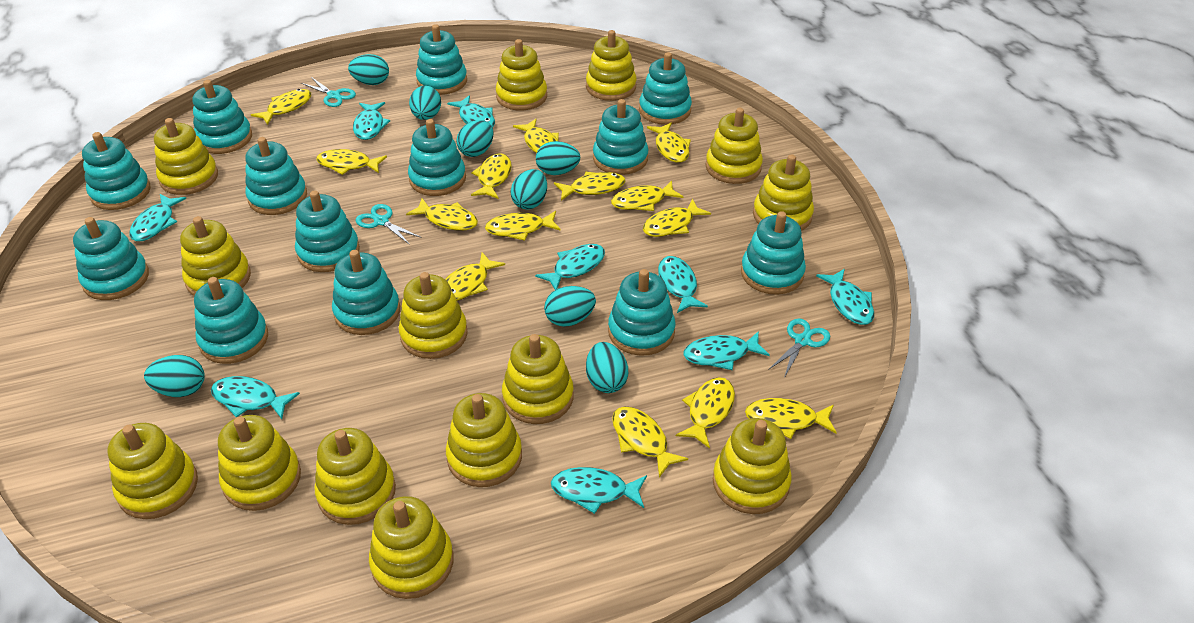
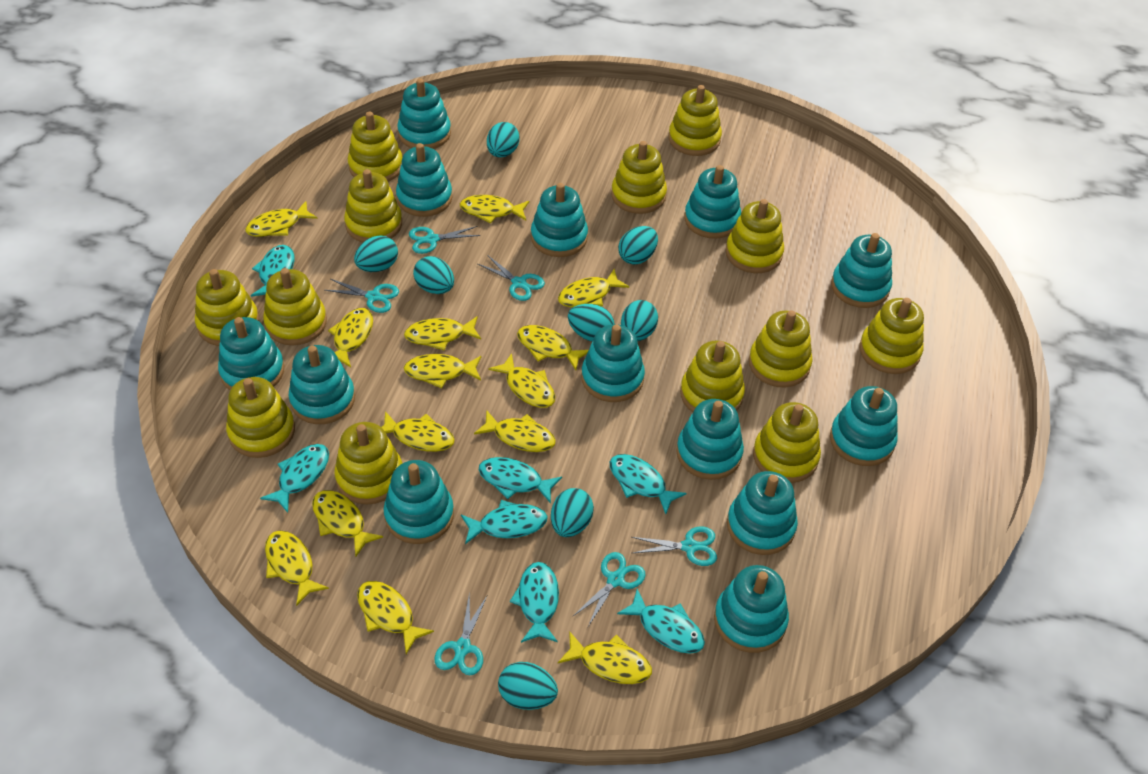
turquoise fish: [130,194,186,242] [211,376,300,419] [353,102,390,140] [447,95,495,128] [535,244,605,290] [551,467,647,514] [658,256,708,313] [684,331,770,370] [816,269,874,325] = 9 -> [251,245,295,297] [260,444,329,513] [461,500,547,544] [479,457,562,503] [510,562,559,643] [610,454,687,514] [617,588,705,654] = 7
turquoise scissors: [301,77,356,107] [356,204,422,245] [768,318,830,378] = 3 -> [324,279,399,313] [409,226,481,254] [434,592,487,675] [478,255,545,301] [573,552,646,626] [632,526,717,566] = 6
yellow stacking toy: [107,423,198,519] [154,118,218,195] [180,216,251,296] [218,415,301,511] [314,428,396,525] [369,496,454,599] [398,272,468,359] [446,393,522,487] [496,39,547,110] [502,334,574,424] [586,30,637,101] [705,108,763,184] [713,418,792,514] [753,155,814,231] = 14 -> [195,269,259,346] [226,377,295,458] [263,268,327,345] [334,422,402,505] [344,169,402,243] [348,112,402,182] [611,141,667,214] [669,85,722,156] [680,341,745,412] [726,199,784,273] [749,310,812,387] [753,402,821,483] [859,298,924,374] = 13

